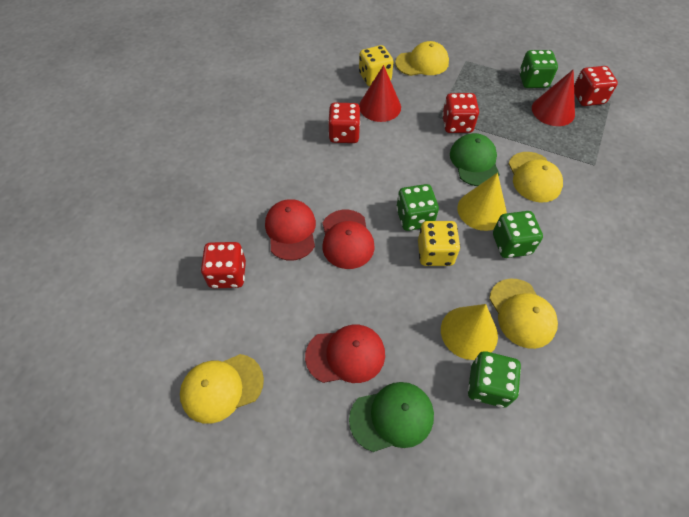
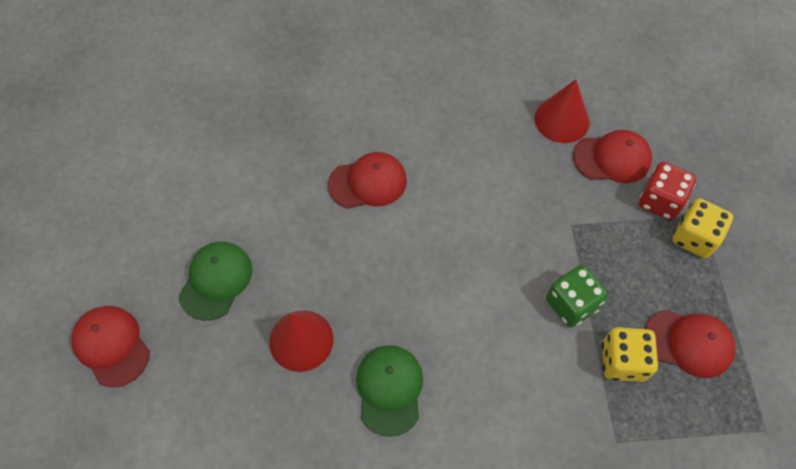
green dice: [396,184,439,231] [468,351,521,408] [493,211,543,258] [519,50,558,88] = 4 -> [546,265,608,327] = 1
red cap: [265,199,316,261] [305,325,385,383] [323,210,375,269] = 3 -> [71,306,150,387] [328,152,407,209] [573,130,652,183] [645,310,736,378] = 4
red dice: [201,242,246,288] [328,103,360,143] [442,93,479,133] [574,66,618,106] = 4 -> [639,162,696,220] = 1
yellow cap: [180,354,264,424] [395,41,449,76] [489,278,558,349] [508,152,563,202] = 4 -> none = 0
yellow cone: [441,304,498,360] [457,173,507,231] = 2 -> none = 0

